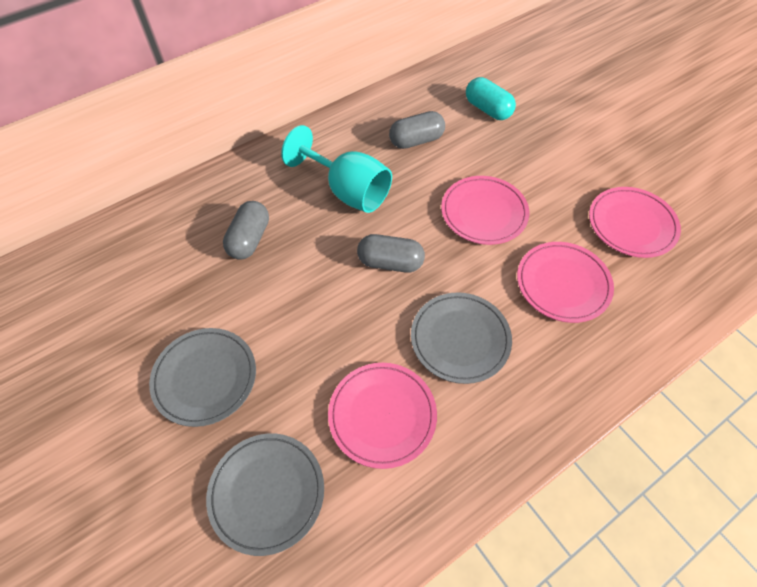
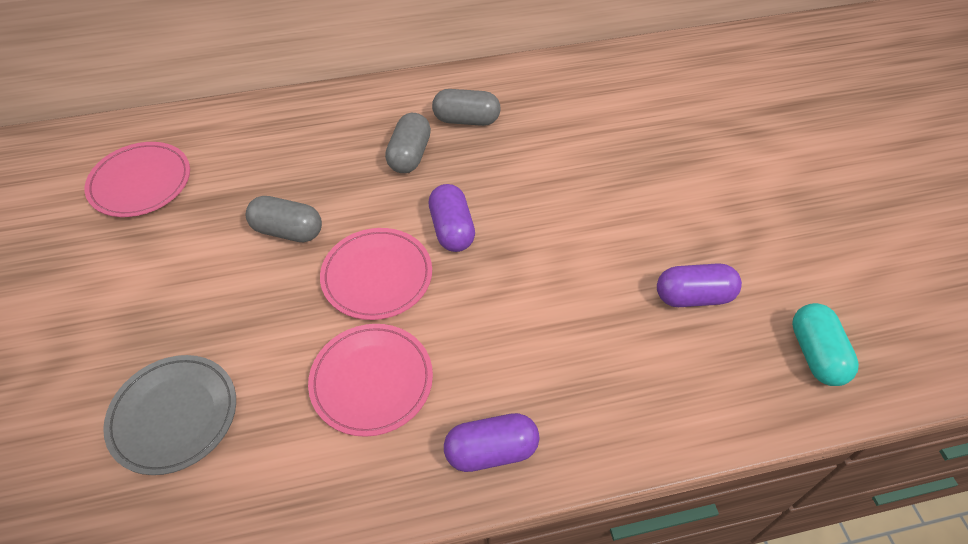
grey plate: [149,328,256,427] [206,433,324,556] [411,292,512,384] = 3 -> [103,355,236,475] = 1
pink plate: [328,363,437,469] [441,176,529,245] [517,242,614,323] [589,187,681,258] = 4 -> [85,142,190,217] [308,324,433,437] [320,228,432,320] = 3
purple capsule: none = 0 -> [429,184,475,252] [444,413,540,472] [657,263,742,307] = 3
turquoise goblet: [281,125,392,213] = 1 -> none = 0

